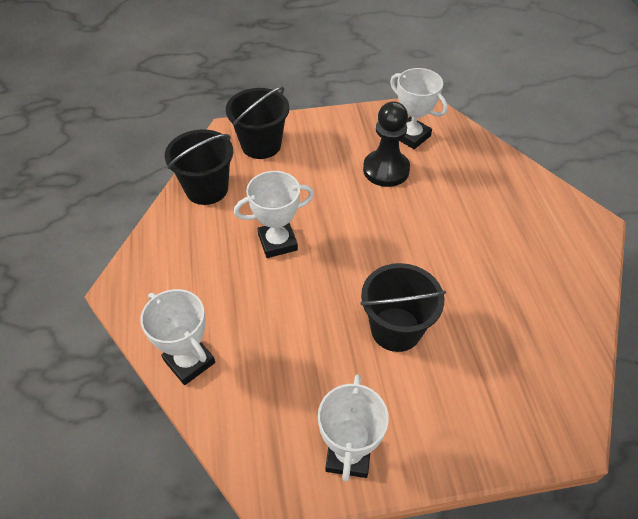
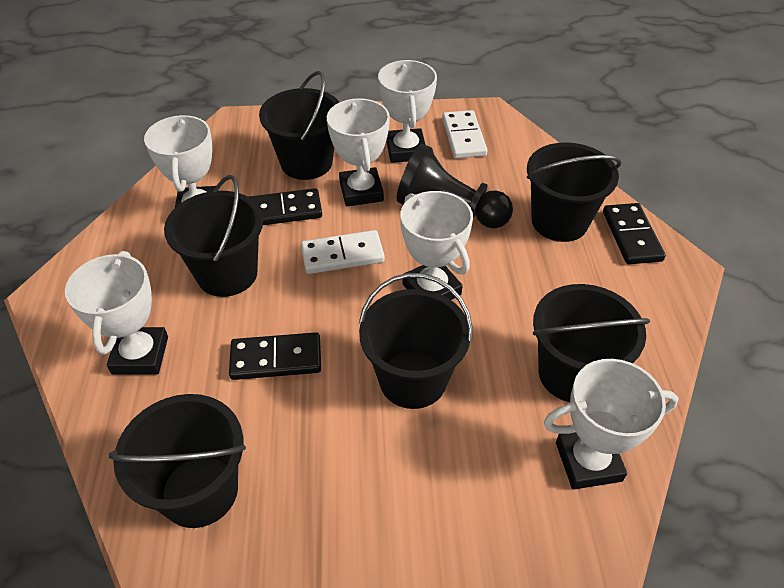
black bucket: [165,129,233,205] [226,87,289,159] [361,263,446,352] = 3 -> [109,394,246,528] [164,175,263,297] [259,71,339,180] [359,273,473,409] [527,142,621,242] [533,284,650,402] = 6
black domino: none = 0 -> [229,332,321,380] [248,188,322,225] [603,203,666,264] = 3
white domino: none = 0 -> [301,230,385,274] [442,110,488,158] = 2
white trophy: [140,289,215,385] [234,171,314,258] [318,374,389,482] [390,68,448,149] = 4 -> [65,251,168,375] [144,115,216,208] [327,98,390,206] [378,60,437,163] [400,191,473,300] [544,359,679,490] = 6

